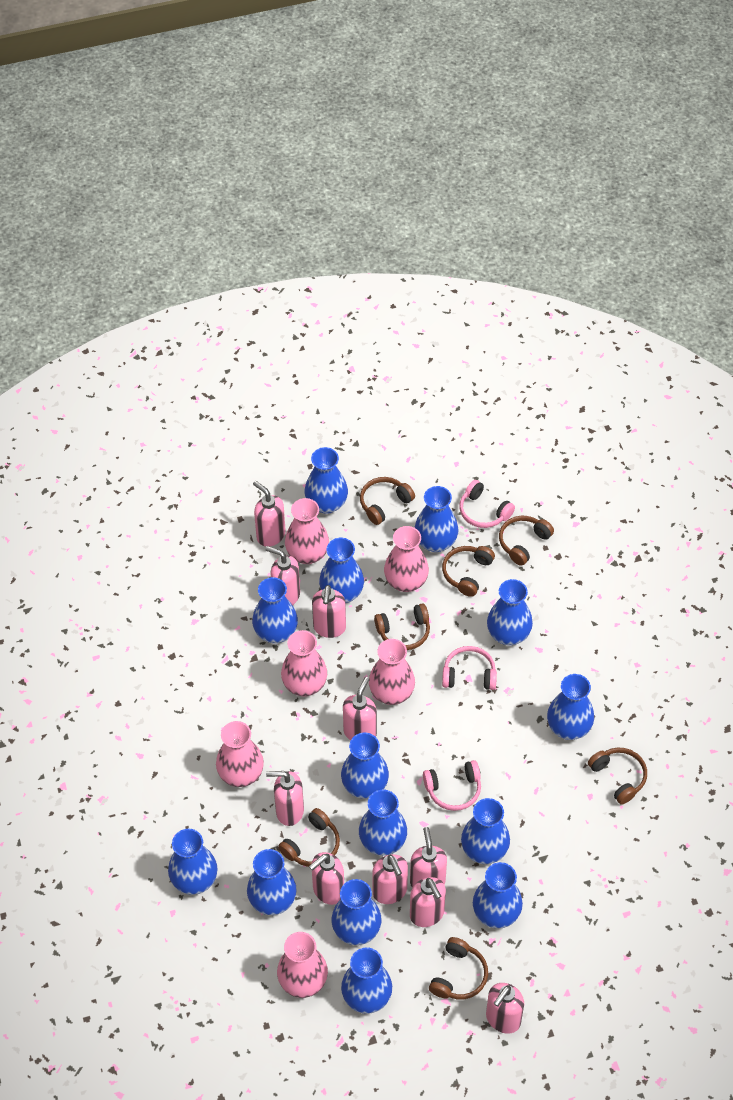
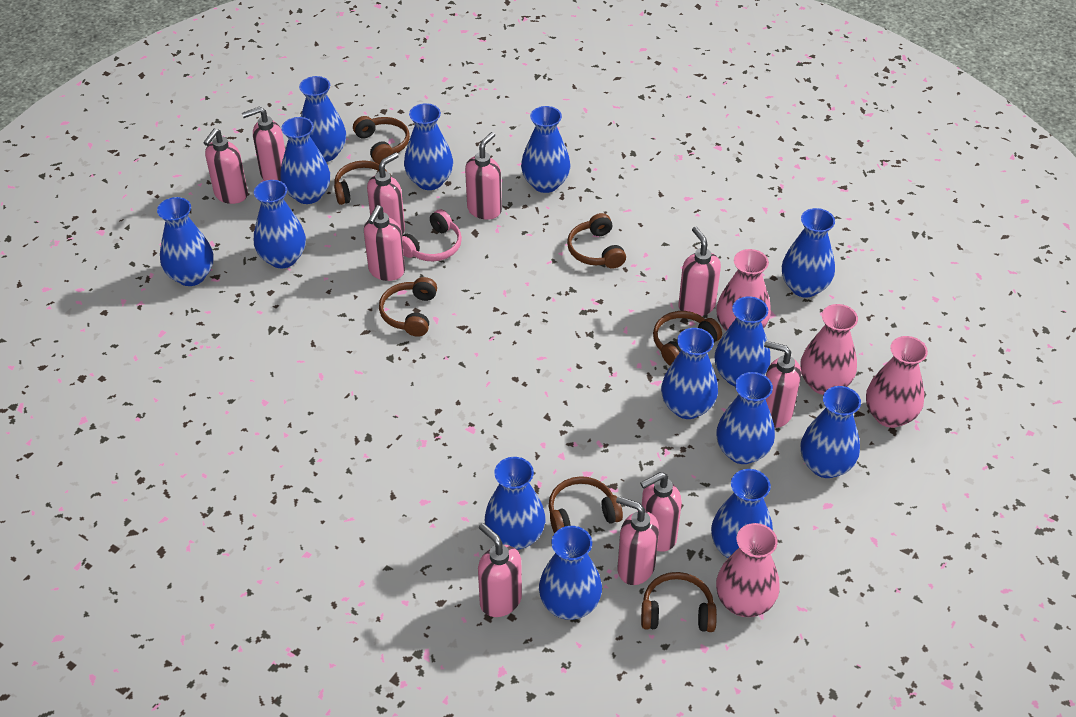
pink headphones: [423,760,481,811] [442,646,497,690] [459,480,515,528] = 3 -> [402,209,462,261] = 1
pink vase: [216,721,264,787] [277,932,328,998] [281,630,327,696] [285,498,329,564] [369,639,415,705] [384,526,429,592] = 6 -> [716,249,771,331] [716,523,780,617] [800,304,858,395] [866,336,928,428] = 4

